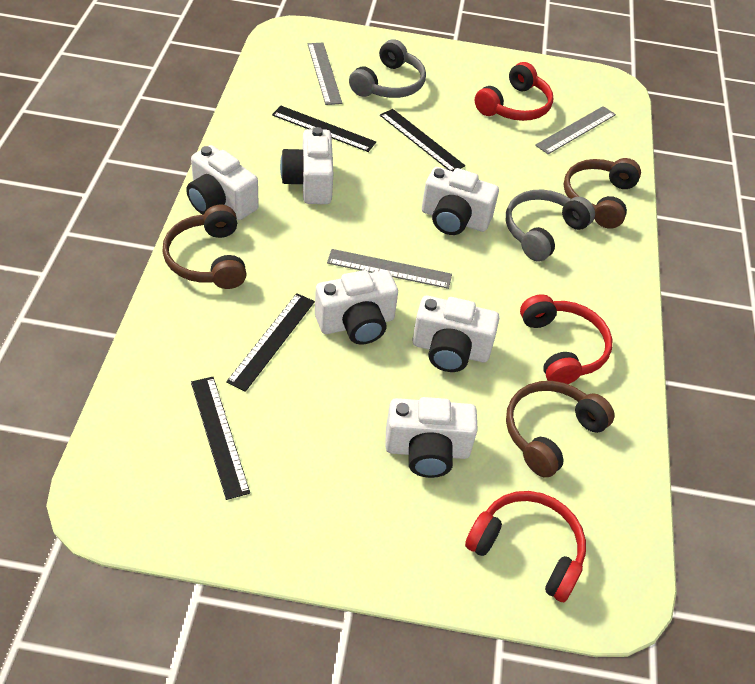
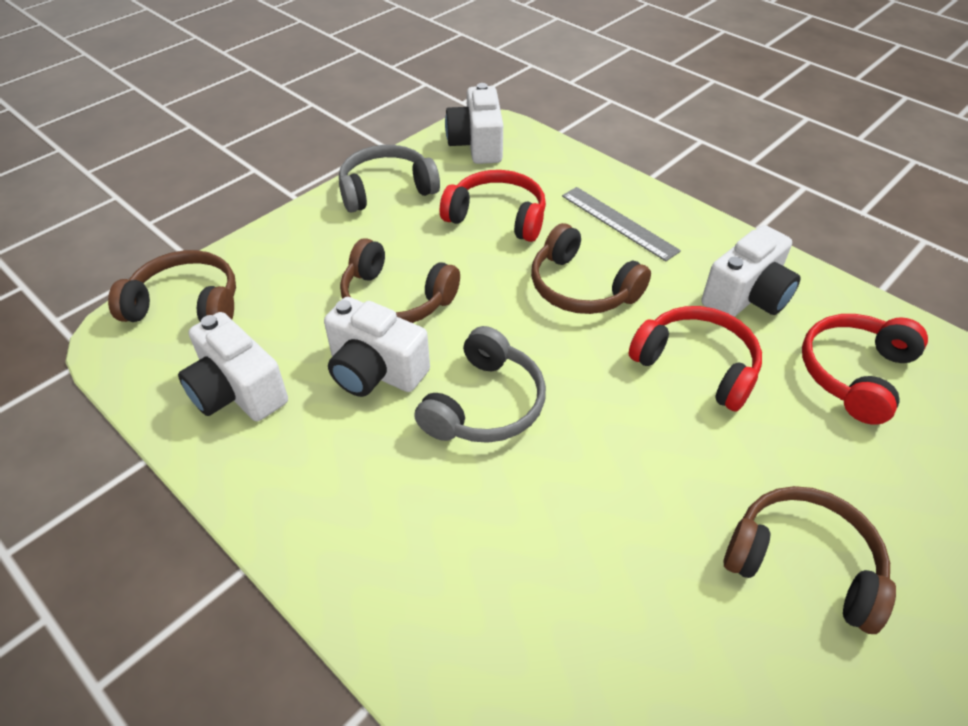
black ruler: [191,377,250,500] [226,293,315,392] [272,106,376,152] [380,109,465,171] = 4 -> none = 0
brown headphones: [162,205,246,289] [506,381,615,478] [564,158,641,229] = 3 -> [108,250,236,322] [340,238,460,323] [531,223,651,314] [724,486,896,634] = 4
grey ruler: [308,43,342,105] [327,249,452,289] [535,106,616,154] = 3 -> [562,187,681,261] = 1
white camera: [186,145,259,220] [280,127,334,204] [315,270,398,345] [385,397,478,478] [412,296,499,372] [422,167,499,235] = 6 -> [178,312,288,421] [324,297,430,397] [445,83,503,164] [702,225,801,317] = 4

